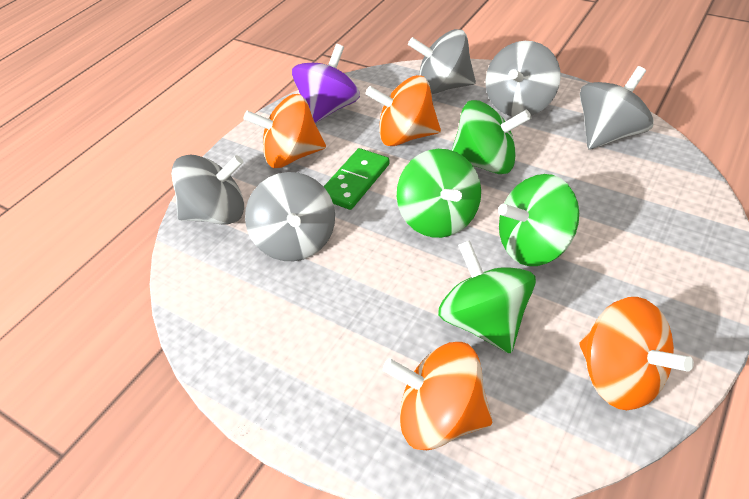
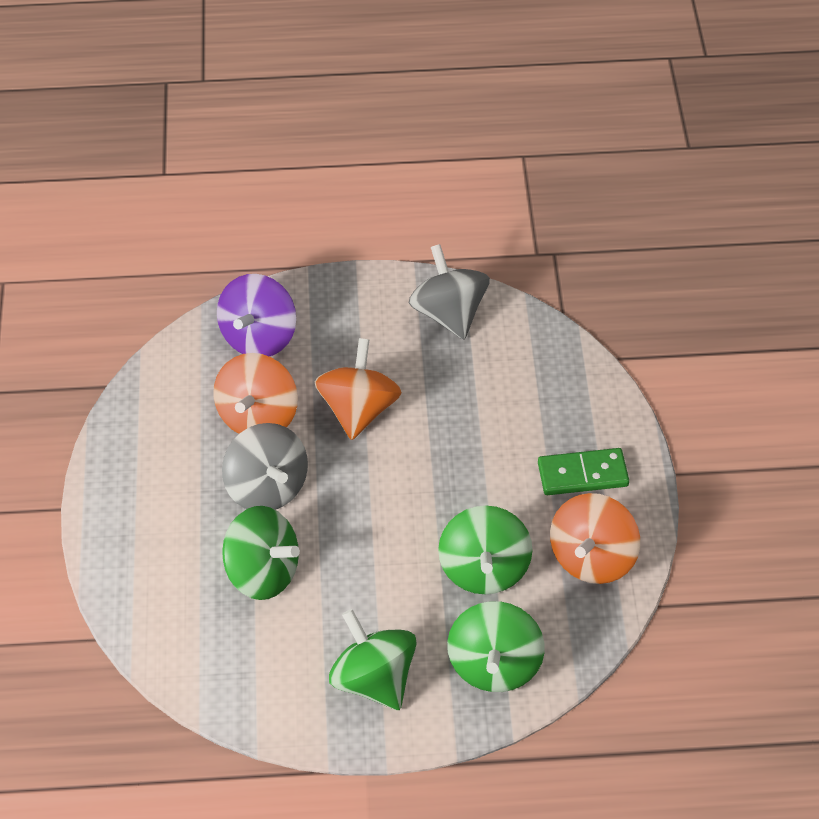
grey spinning top: [171,154,244,224] [245,172,335,261] [408,29,476,94] [486,41,561,117] [580,66,654,149] = 5 -> [222,423,308,510] [409,244,490,339] = 2
orange spinning top: [244,94,326,168] [365,75,441,146] [383,342,493,450] [579,297,694,410] = 4 -> [213,353,298,434] [315,338,402,440] [550,493,640,584] = 3

